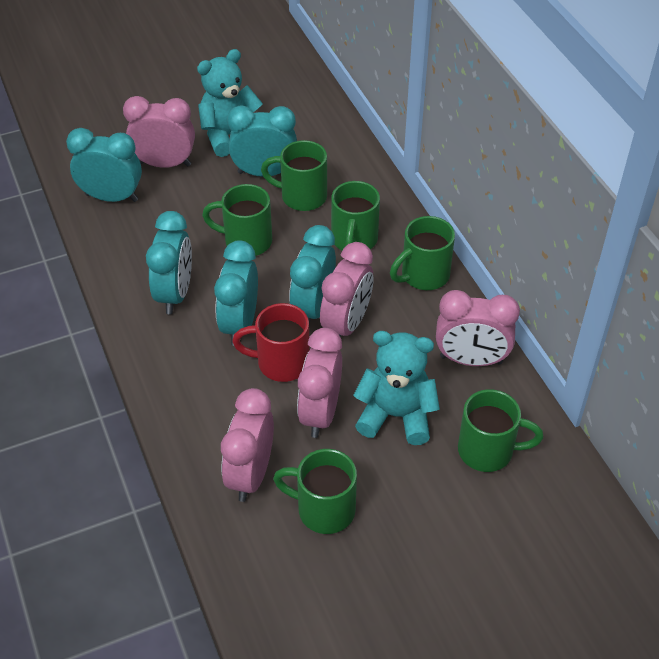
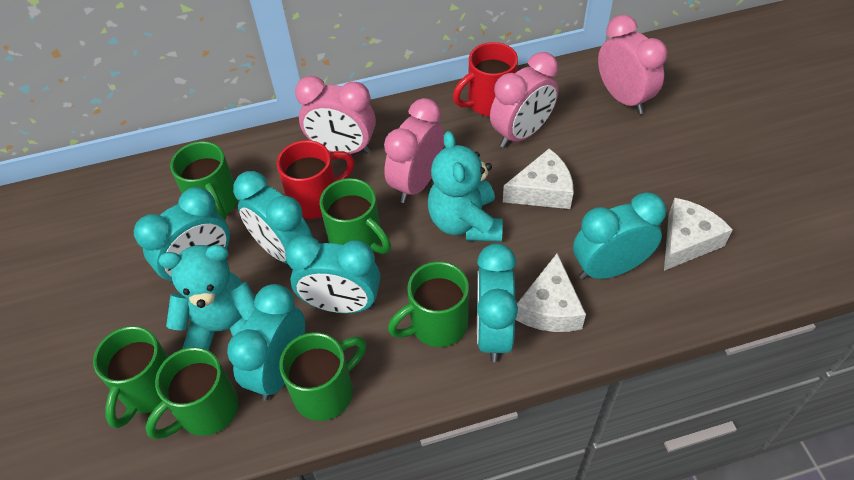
pink clock: [123,96,195,168] [221,388,274,502] [297,328,342,438] [320,242,374,337] [436,290,520,366] = 5 -> [295,76,376,154] [384,98,444,203] [490,52,558,148] [598,15,667,114] = 4
red mug: [232,303,310,382] = 1 -> [277,140,355,219] [453,42,518,116] = 2
turquoise clock: [66,128,142,202] [146,211,192,314] [214,240,258,346] [227,105,297,177] [289,225,336,324] = 5 -> [134,187,230,286] [227,284,305,401] [233,171,313,264] [285,235,380,313] [477,243,518,362] [573,192,666,280] = 6
white cheese: none = 0 -> [503,148,574,209] [515,253,586,332] [664,198,733,271] = 3

